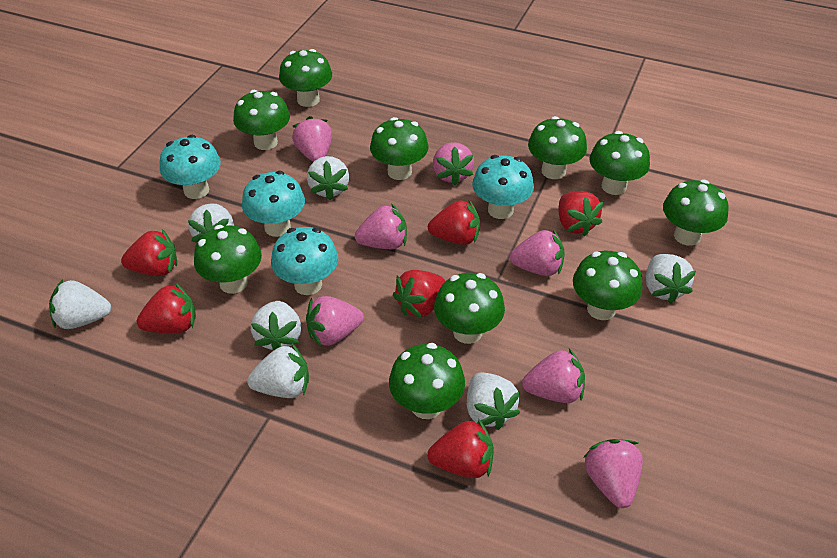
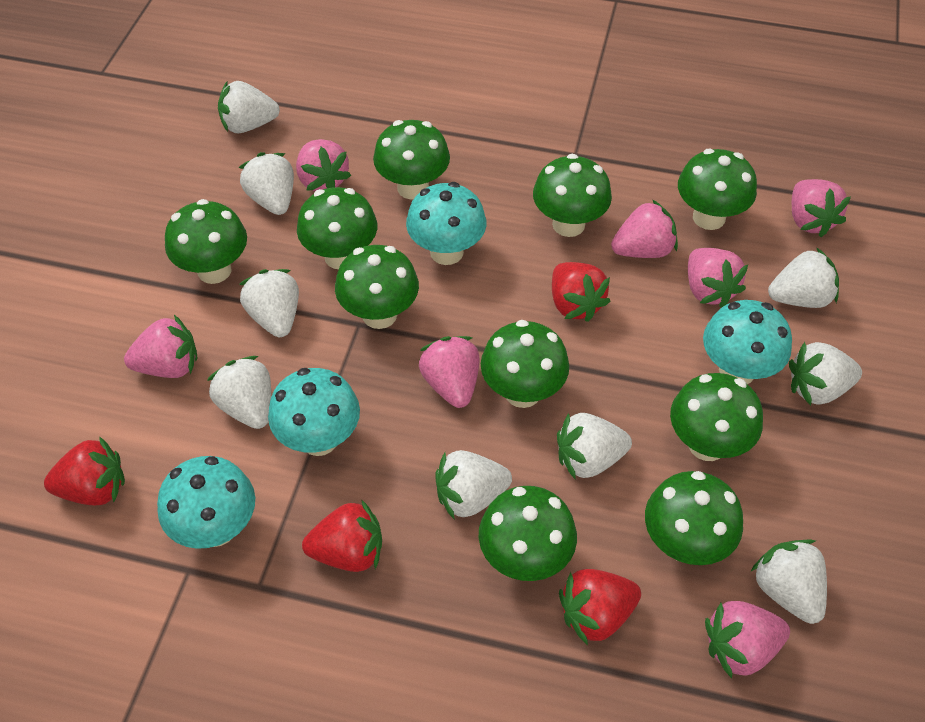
red strawberry: [121,229,177,276] [137,283,196,333] [393,270,446,318] [427,419,494,478] [428,200,480,245] [558,191,603,237] = 6 -> [44,436,125,505] [302,499,382,572] [552,262,611,322] [559,569,641,645] = 4
white strawberry: [49,280,111,329] [188,203,234,242] [247,344,309,398] [251,301,301,351] [307,156,349,200] [467,372,520,430] [646,254,696,304] = 7 -> [207,356,271,429] [218,81,280,133] [239,152,294,215] [239,269,299,337] [436,450,512,520] [557,413,632,479] [750,539,827,624] [768,247,839,308] [789,342,862,406] = 9

